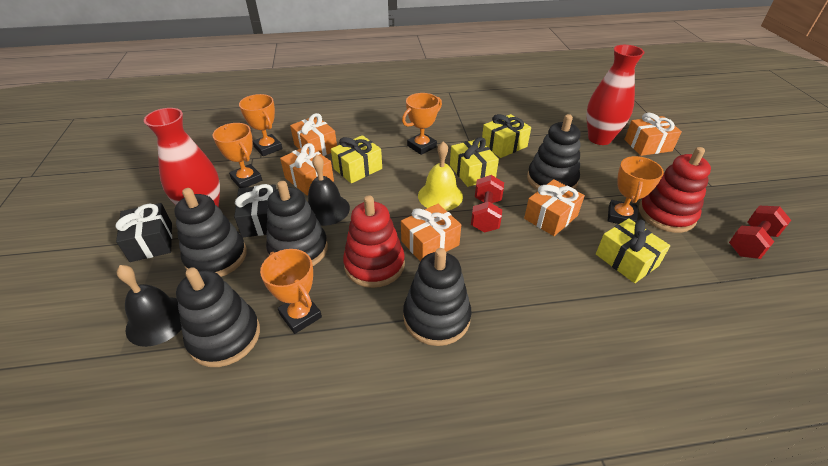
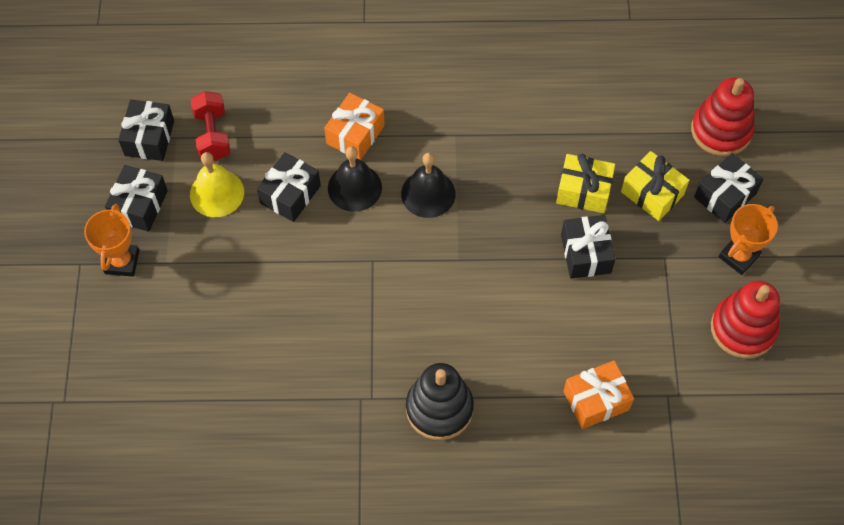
black gift: [116,203,172,262] [234,184,277,237] = 2 -> [105,165,168,232] [118,100,174,161] [257,152,321,222] [561,215,615,279] [694,153,763,223] = 5
black stacking toy: [174,188,247,277] [176,267,260,367] [266,181,328,266] [403,248,472,346] [527,114,581,190] = 5 -> [406,363,474,440] = 1
orange gift: [280,143,334,196] [290,113,337,156] [401,204,461,261] [524,179,585,236] [624,113,682,156] = 5 -> [324,93,385,160] [563,360,634,429] = 2
orange trophy: [213,123,262,188] [239,94,283,156] [260,249,322,334] [402,93,442,155] [608,156,664,224] = 5 -> [84,204,139,277] [718,204,778,275] = 2
red dumbbell: [471,175,504,233] [729,206,791,259] = 2 -> [191,91,231,161] = 1
red vase: [144,108,220,207] [586,45,644,145] = 2 -> none = 0
yellow gift: [331,135,382,183] [450,137,499,187] [482,114,531,158] [596,218,670,283] = 4 -> [556,154,615,213] [621,151,689,221] = 2

